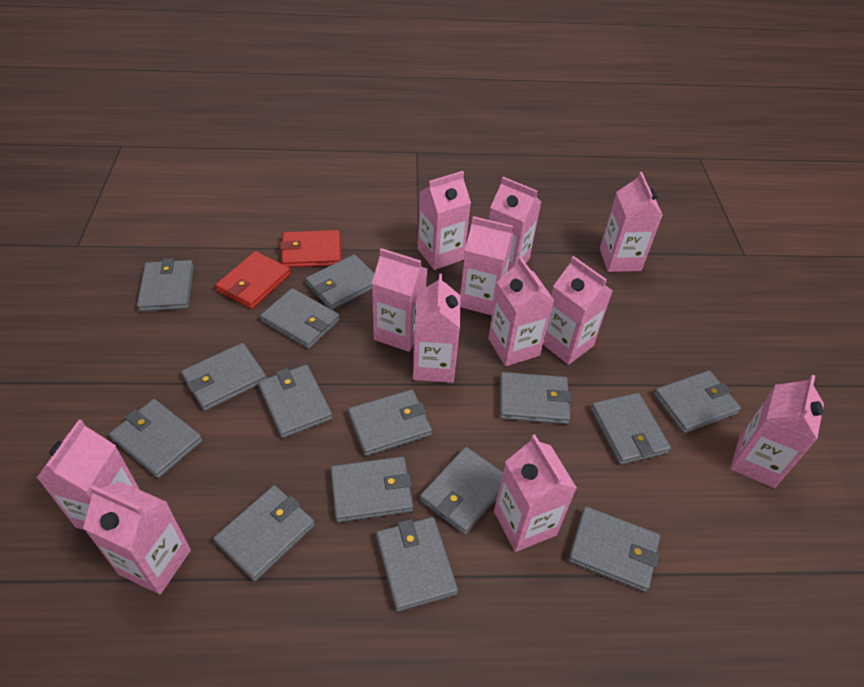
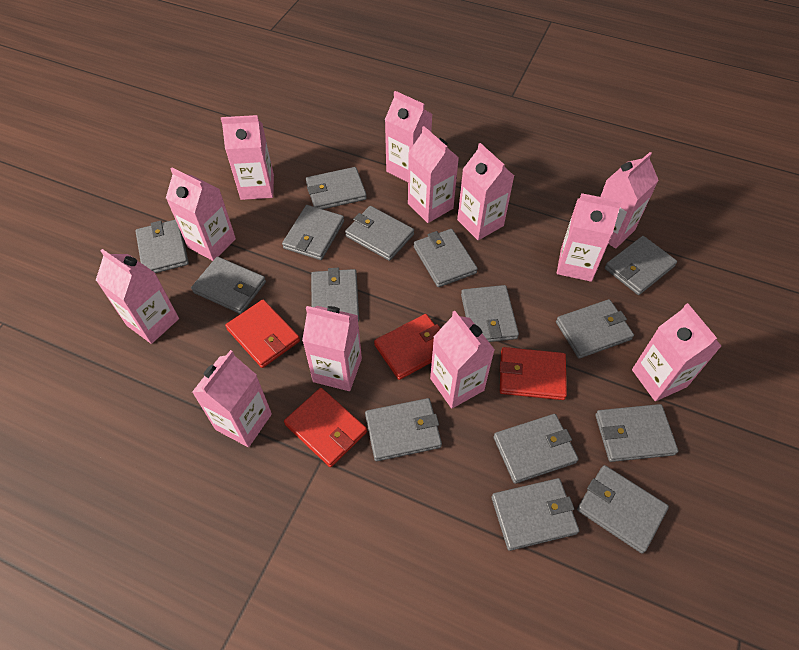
red wallet: [215,251,291,309] [280,230,341,268] = 2 -> [225,299,300,368] [284,388,367,467] [374,314,441,380] [500,347,567,400] = 4

